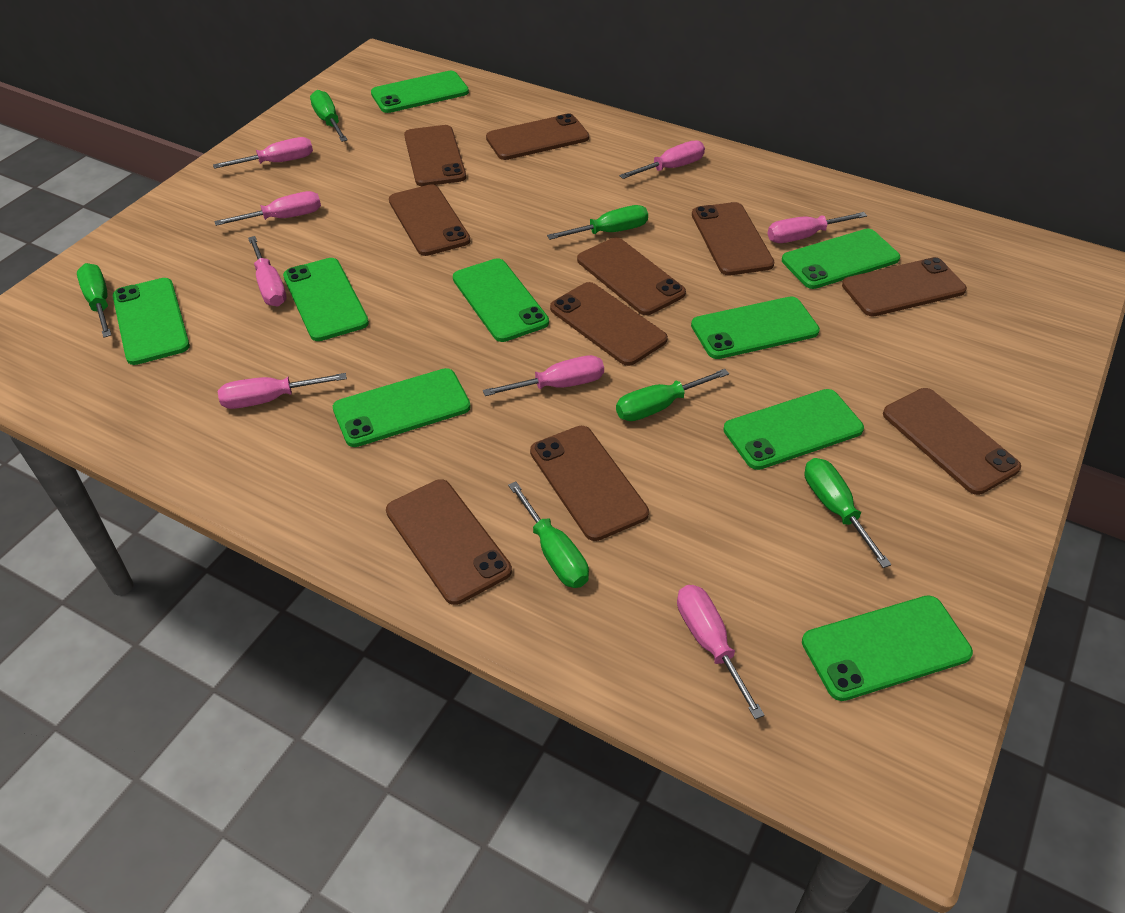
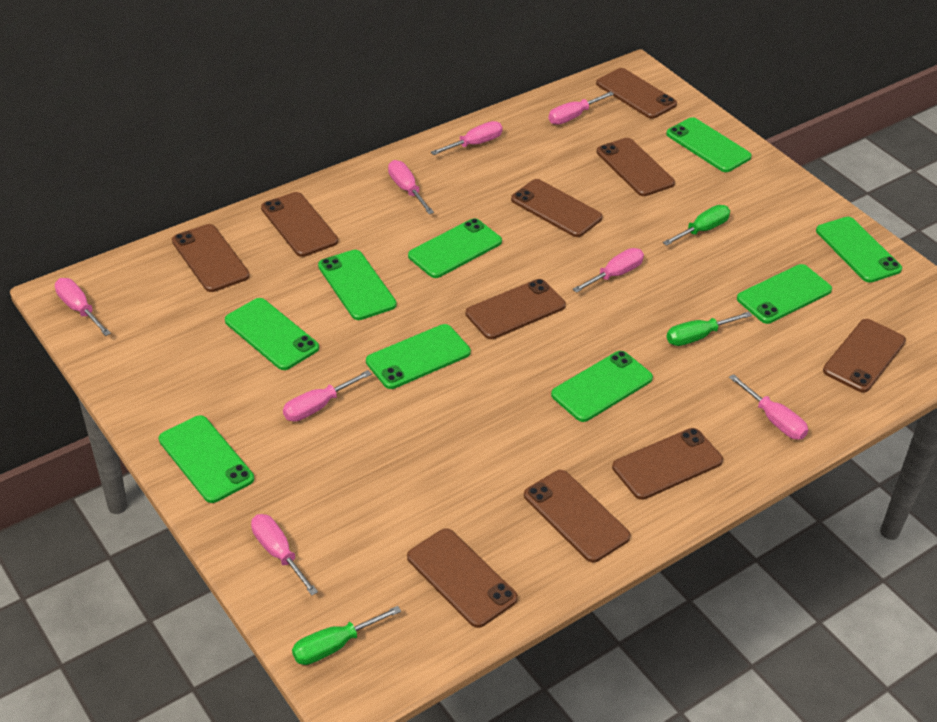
green screwdriver: [77,263,111,338] [310,90,348,142] [508,482,589,588] [547,205,648,240] [616,369,729,421] [805,458,892,568] = 6 -> [292,606,401,665] [663,205,730,246] [667,312,752,346] = 3

